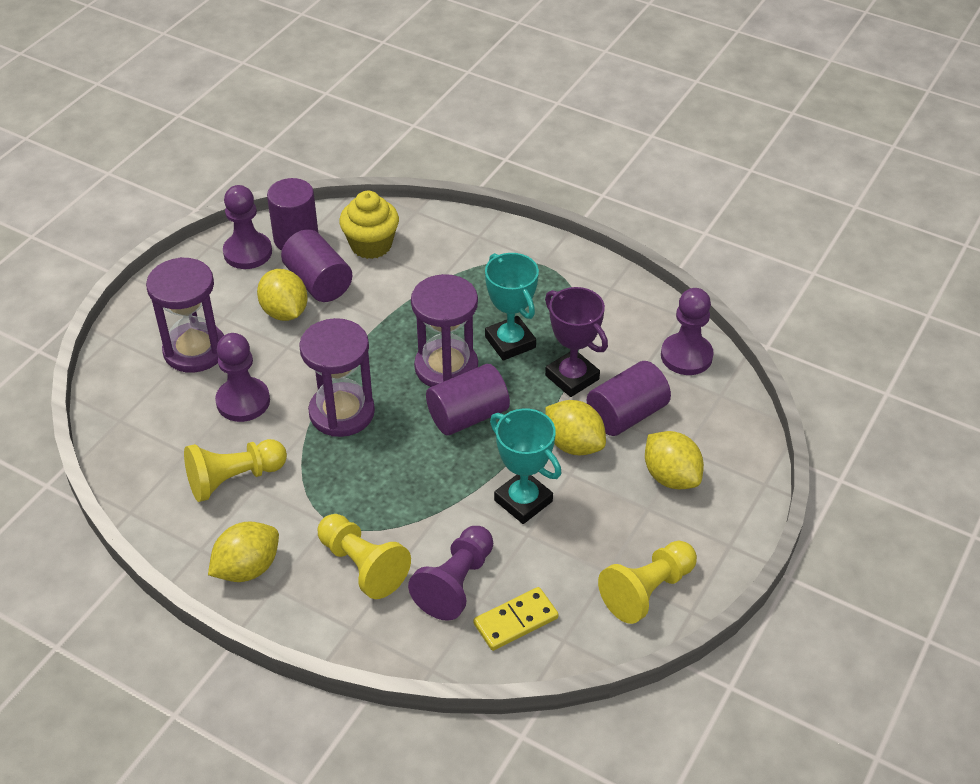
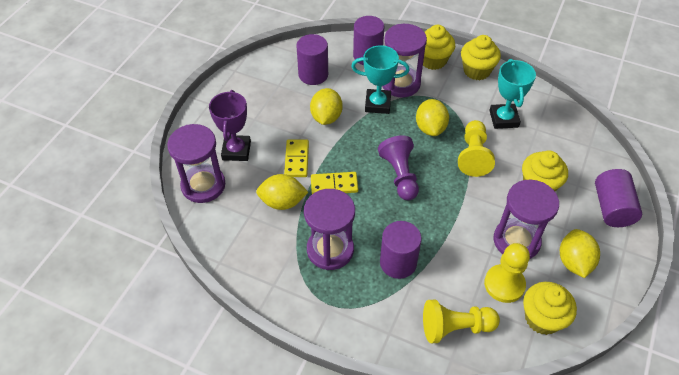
purple hourglass: [146,257,224,373] [299,318,375,437] [411,274,478,387] = 3 -> [167,124,225,203] [304,189,355,270] [382,24,427,97] [494,180,559,259] = 4
purple pawn: [215,333,270,422] [223,185,272,269] [408,526,493,621] [661,288,714,375] = 4 -> [378,135,419,200] = 1
yellow cupcake: [339,191,399,259] = 1 -> [423,25,455,70] [461,35,501,80] [522,150,568,191] [523,282,577,335] = 4
yellow domino: [473,587,559,651] = 1 -> [284,139,309,177] [311,172,358,194] = 2

